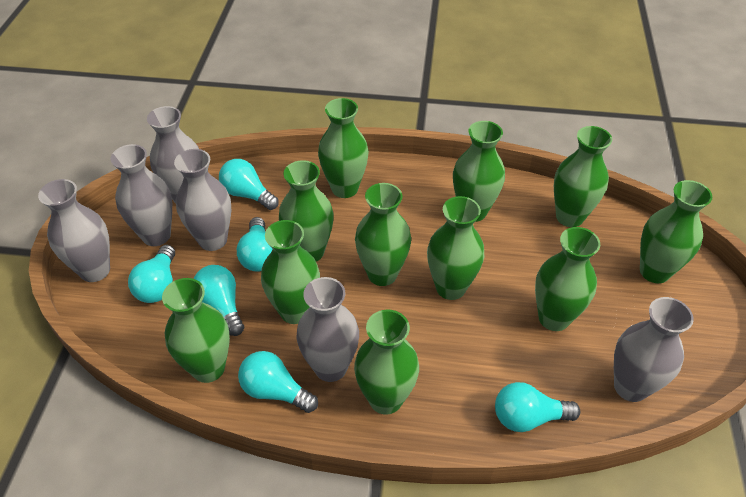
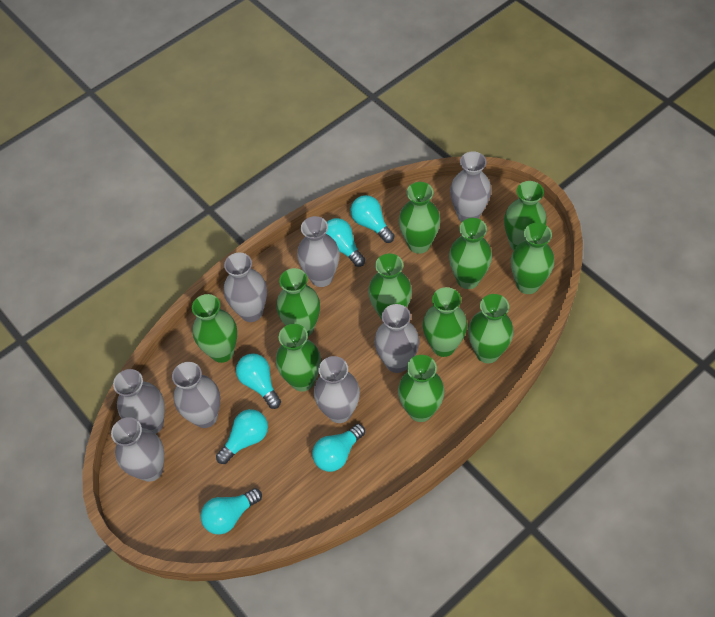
grey vase: [38,179,110,282] [110,144,172,246] [147,106,199,204] [174,149,231,251] [297,277,359,382] [614,297,694,402] = 6 -> [111,417,164,482] [113,369,165,434] [172,362,220,428] [224,253,267,322] [297,216,340,287] [314,356,360,423] [374,304,419,373] [450,151,491,222] = 8

